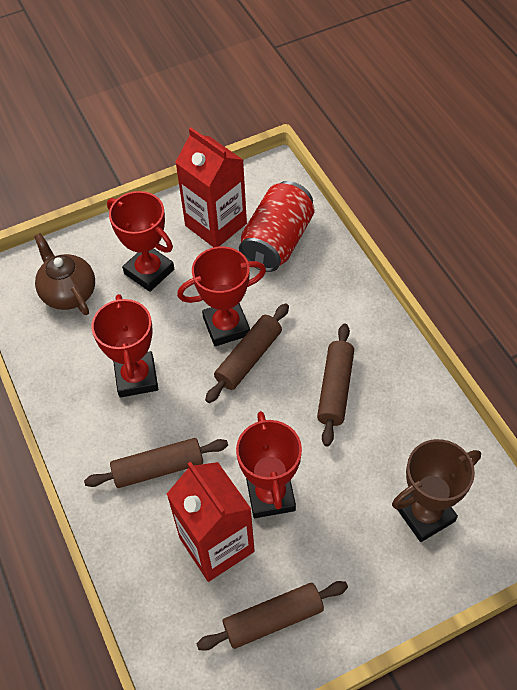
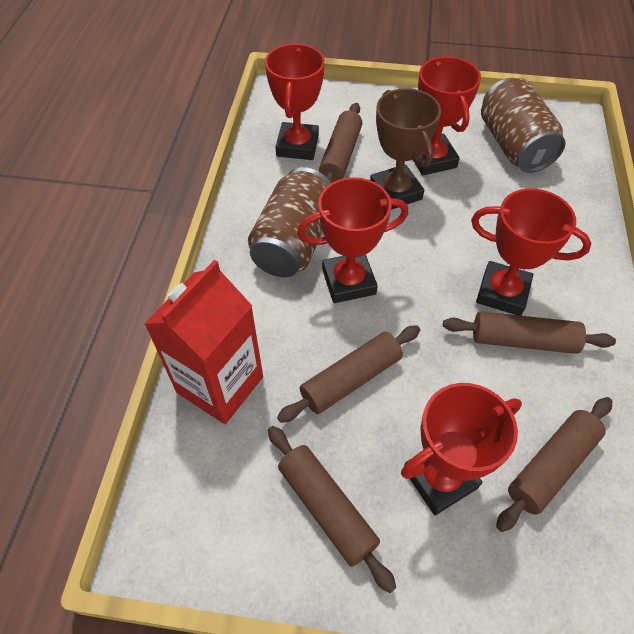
brown can: none = 0 -> [248,167,331,277] [481,78,566,173] = 2
brown rolling pin: [84,438,228,488] [197,581,348,651] [205,303,289,403] [317,324,354,446] = 4 -> [268,426,396,593] [277,325,420,423] [319,103,362,183] [443,311,616,354] [496,397,612,532] = 5
brown teapot: [34,233,95,315] = 1 -> none = 0
red can: [239,181,314,272] = 1 -> none = 0
red carton: [167,461,255,582] [175,128,247,247] = 2 -> [144,260,263,424] = 1
red trophy: [91,294,158,398] [107,191,174,292] [177,246,266,346] [236,411,302,518] = 4 -> [265,44,325,160] [297,177,408,303] [401,383,522,515] [413,56,481,175] [471,188,591,316] = 5

